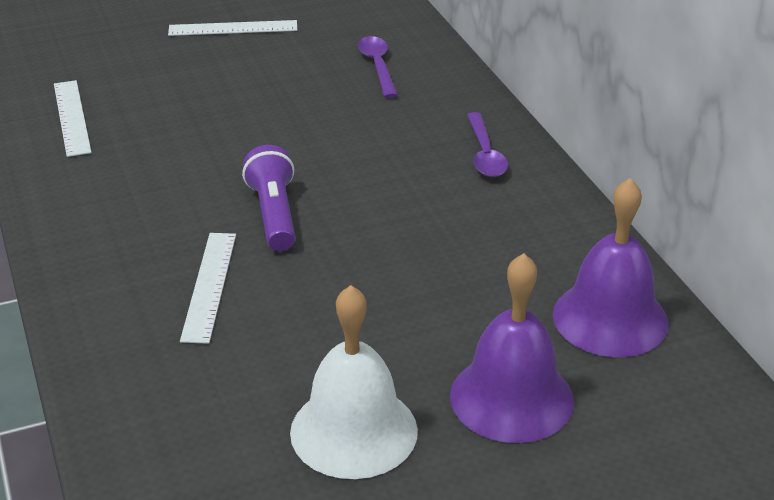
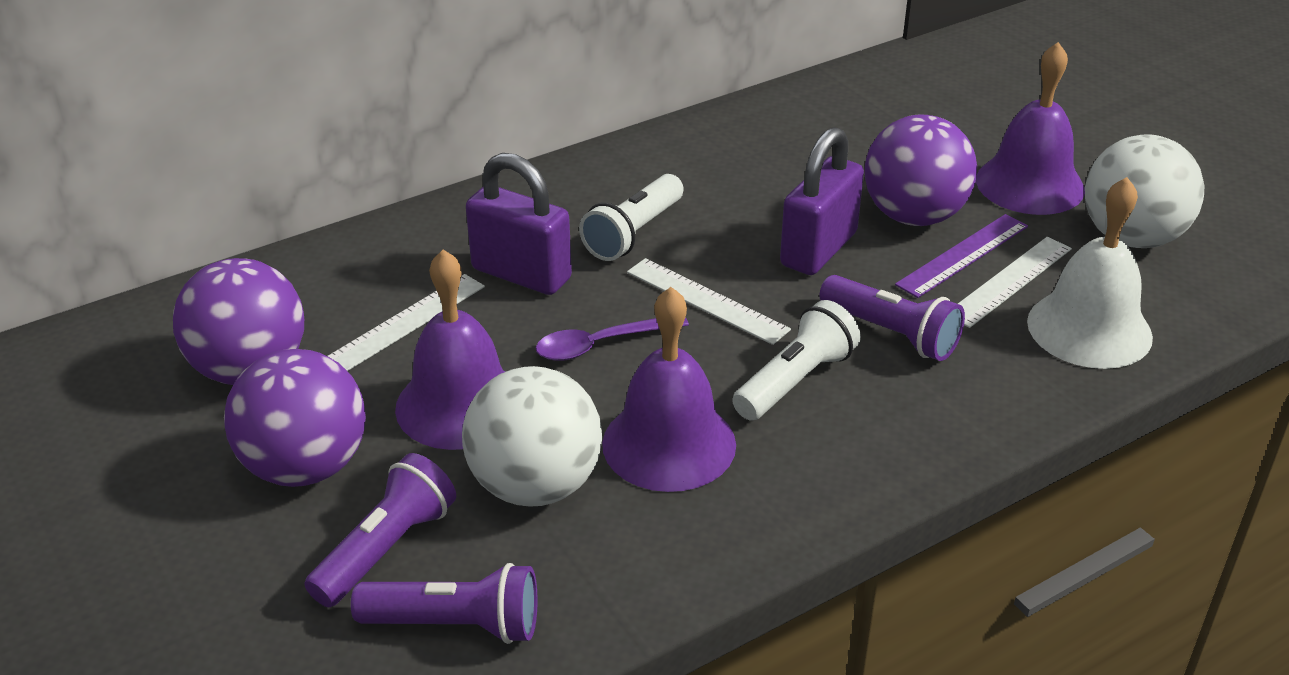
purple ball: none = 0 -> [173,258,304,385] [224,349,366,487] [864,114,977,226] = 3
purple bell: [450,253,574,443] [553,178,669,357] = 2 -> [395,250,505,450] [602,287,736,492] [976,42,1085,215] = 3
purple flashlight: [242,145,296,251] = 1 -> [304,453,456,607] [351,563,537,644] [819,275,965,361] = 3
purple padlock: none = 0 -> [466,153,572,295] [780,127,864,275] = 2
purple ruler: none = 0 -> [895,214,1028,298] = 1
purple spoon: [358,36,398,98] [467,112,508,177] = 2 -> [536,317,689,361] = 1
white ball: none = 0 -> [462,366,602,507] [1085,134,1205,248] = 2
white flashlight: none = 0 -> [579,174,684,261] [732,300,861,420] = 2

